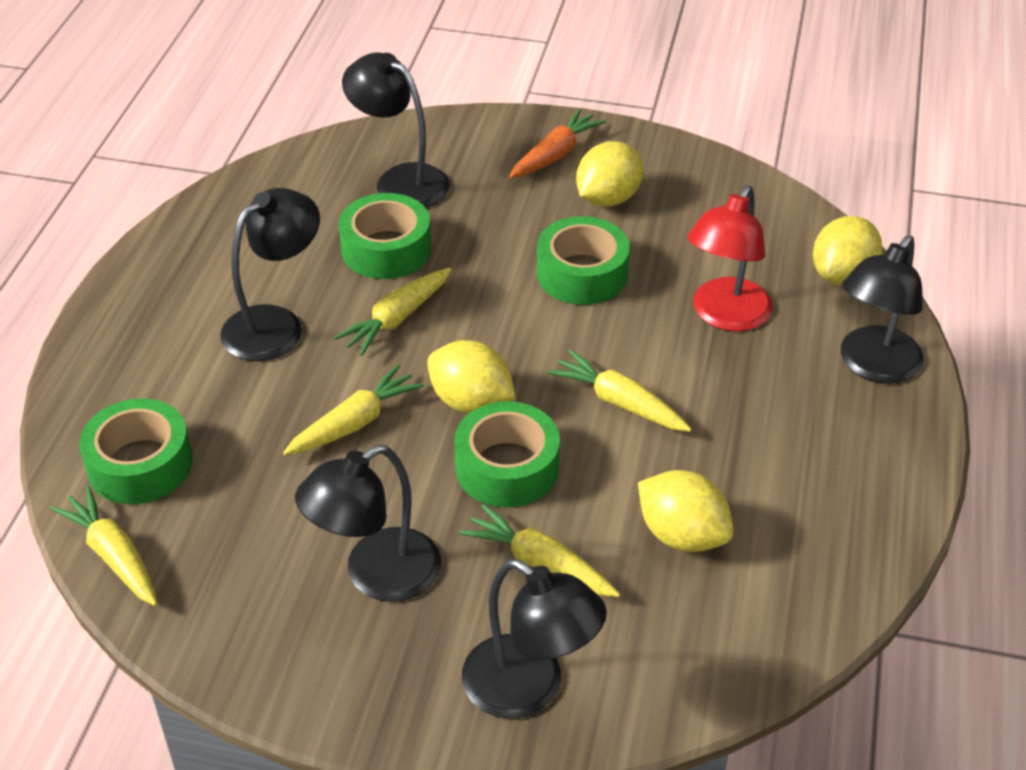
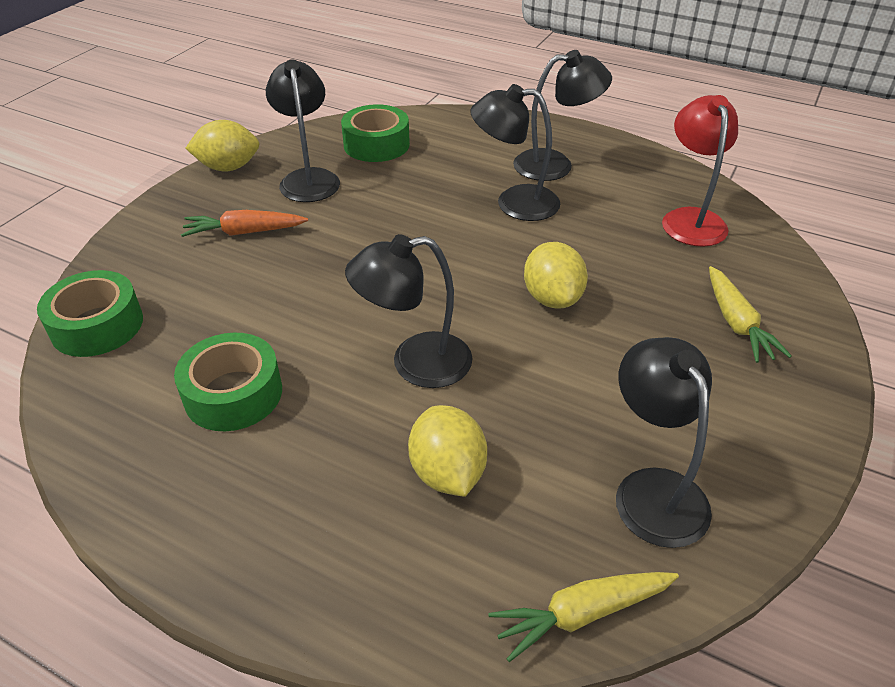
green tape: [79,398,192,504] [339,193,431,279] [454,401,560,508] [537,216,630,305] = 4 -> [37,270,143,357] [174,333,282,431] [341,104,410,162] = 3
yellow carrot: [50,486,158,606] [283,364,424,456] [333,268,451,356] [459,504,620,597] [547,349,692,432] = 5 -> [488,572,679,662] [709,266,792,363] = 2
yellow lemon: [427,340,516,413] [576,141,643,207] [638,470,734,552] [813,216,882,286] = 4 -> [185,120,260,171] [408,405,487,497] [524,242,588,309] = 3

